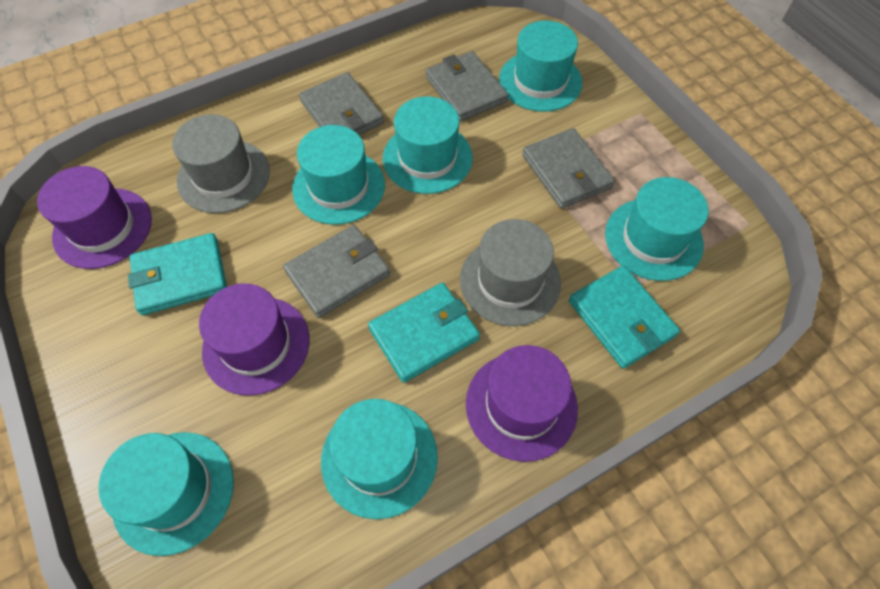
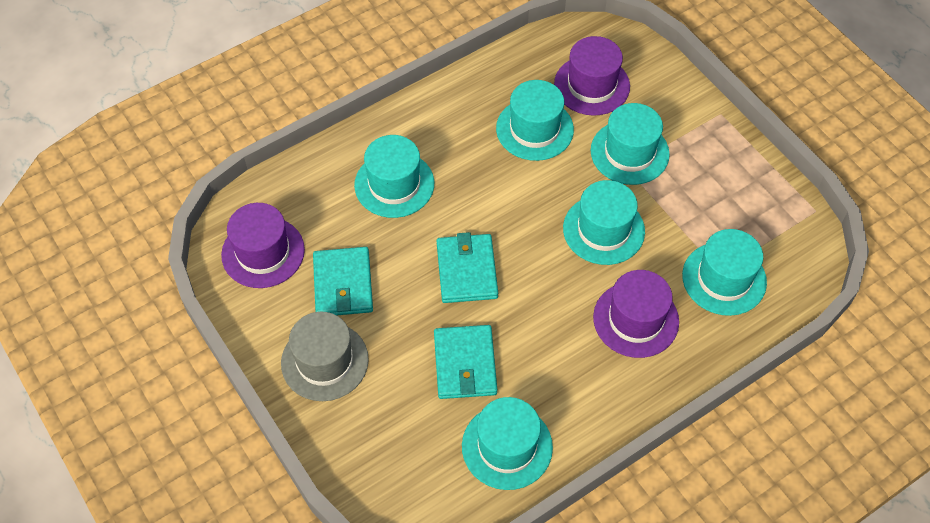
grey hat: [172,114,270,213] [460,219,561,326] = 2 -> [281,312,369,401] = 1
grey wallet: [283,225,390,318] [299,72,384,135] [426,51,509,122] [522,128,615,209] = 4 -> none = 0

